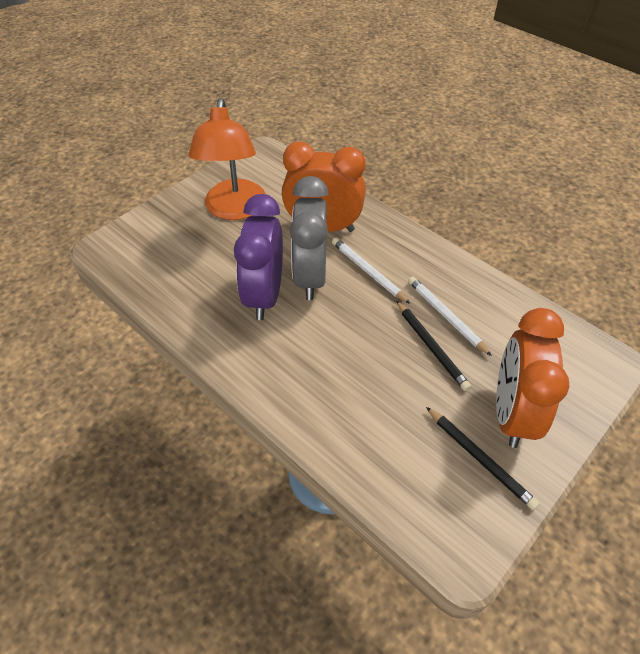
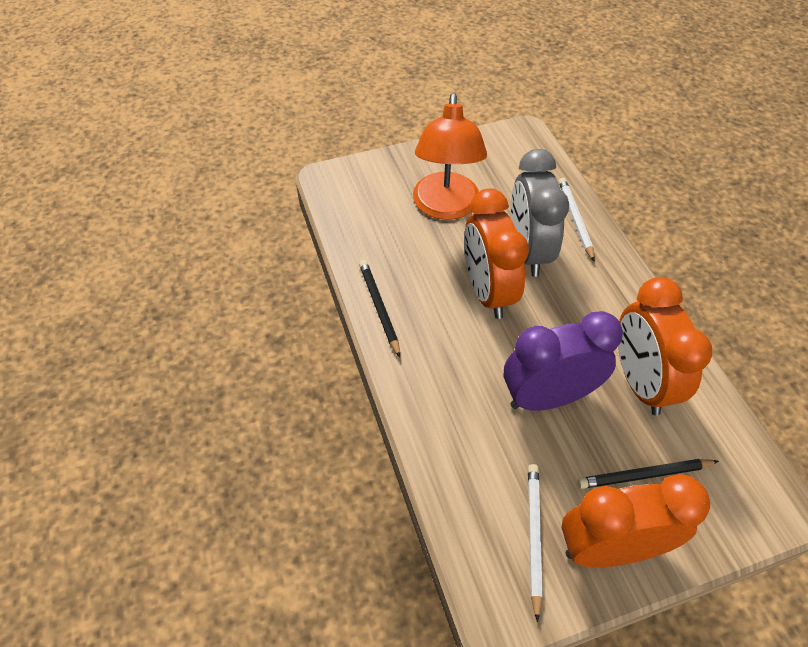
orange clock: [282,141,366,232] [496,308,569,448] = 2 -> [464,189,529,319] [562,474,710,568] [618,277,712,415] = 3

